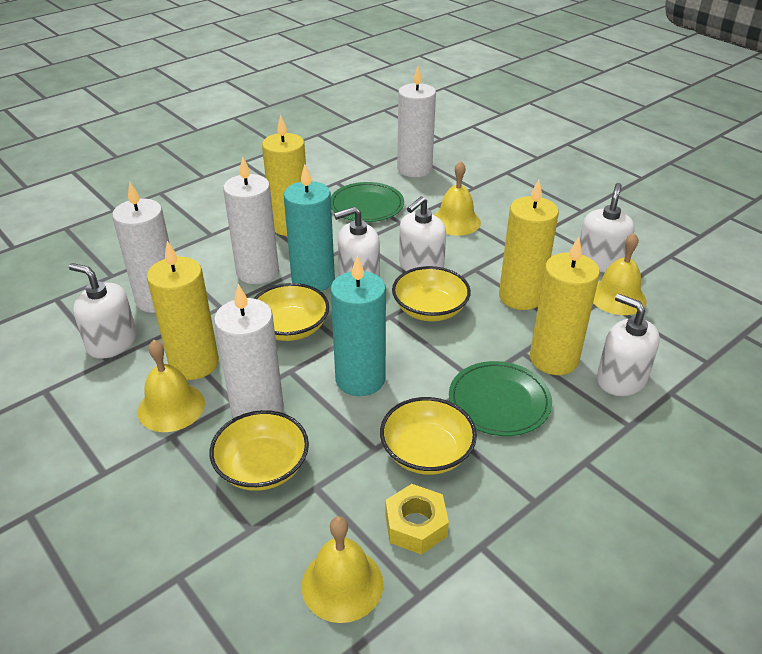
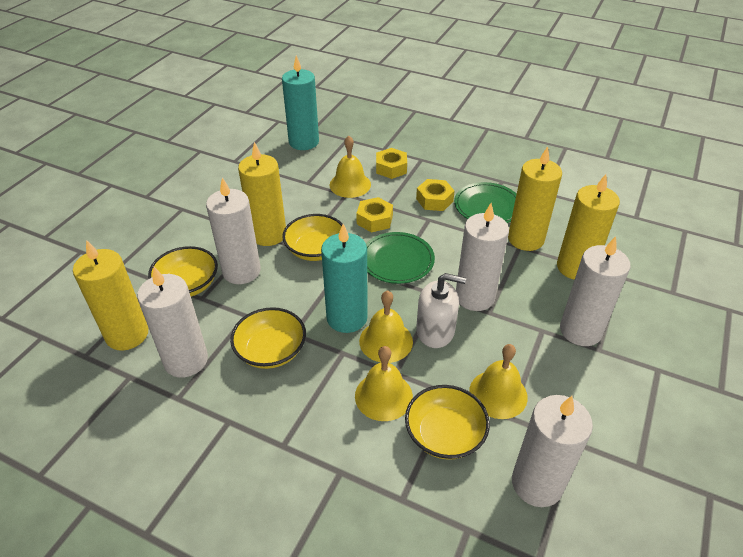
white candle: [112,182,170,313] [214,284,284,418] [223,156,279,284] [397,66,436,177] = 4 -> [137,267,208,378] [206,177,261,284] [456,203,509,311] [512,395,593,507] [560,236,631,346] = 5
white soap dispenser: [69,263,137,359] [334,207,380,277] [399,196,446,271] [580,183,635,272] [597,294,660,396] = 5 -> [416,273,466,348] = 1
yellow nut: [385,484,449,555] = 1 -> [356,197,393,232] [376,148,407,179] [416,179,455,211] = 3

